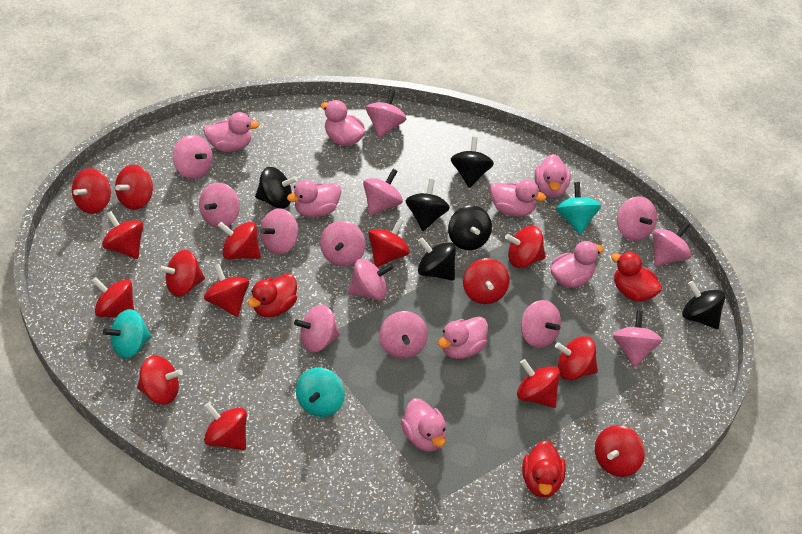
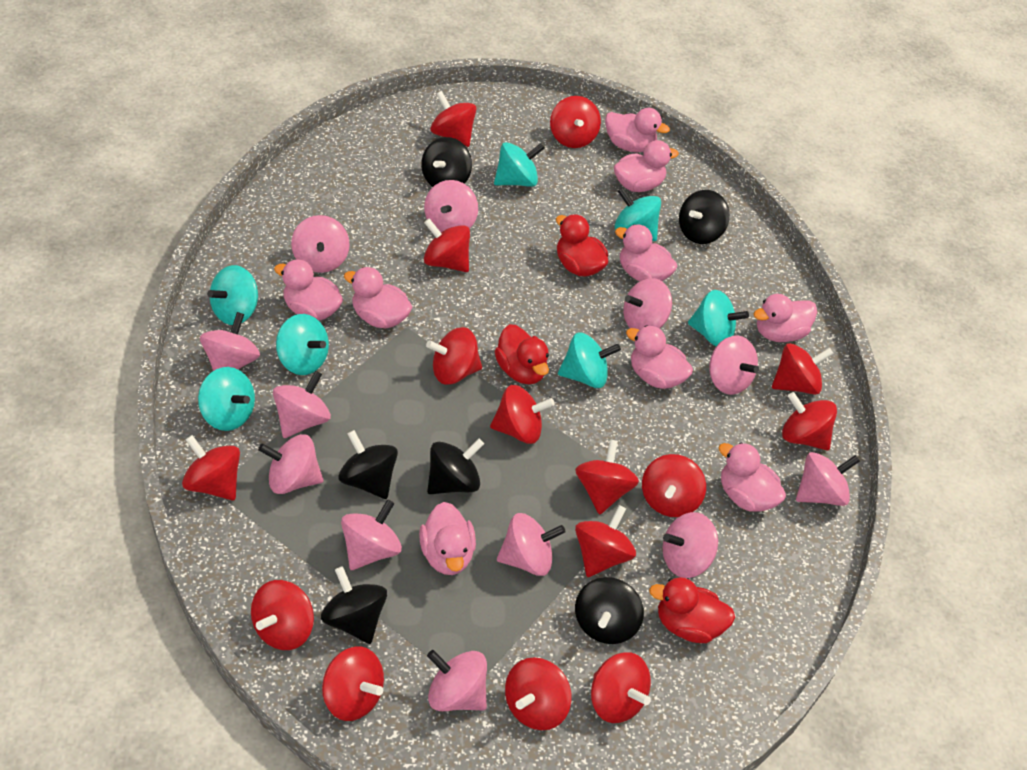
pink duck: [203,112,260,152] [287,180,341,218] [321,100,365,146] [401,398,446,452] [438,316,488,359] [490,180,546,217] [534,154,571,198] [550,241,604,288] = 8 -> [274,259,343,321] [344,267,412,328] [419,502,476,575] [605,108,670,152] [614,140,679,192] [615,224,677,281] [626,325,693,389] [719,442,786,512] [753,294,817,342] = 9
pink spinning top: [173,135,213,179] [199,183,240,228] [260,209,298,255] [294,305,340,352] [320,221,366,267] [348,259,394,300] [363,169,403,216] [366,90,406,138] [379,311,428,359] [521,300,561,348] [613,311,662,368] [617,196,657,241] [653,222,692,267] = 13 -> [200,312,260,371] [258,434,323,494] [273,371,331,438] [291,215,350,273] [341,499,402,570] [424,180,478,232] [427,650,487,711] [497,513,566,576] [623,278,672,330] [663,512,718,578] [709,335,759,395] [796,452,860,506] = 12
turquoise spinning top: [103,309,152,359] [296,368,345,417] [556,182,601,234] = 3 -> [198,367,255,431] [207,265,258,325] [276,314,329,375] [494,142,545,187] [558,332,621,388] [614,187,661,241] [688,290,749,346] = 7

